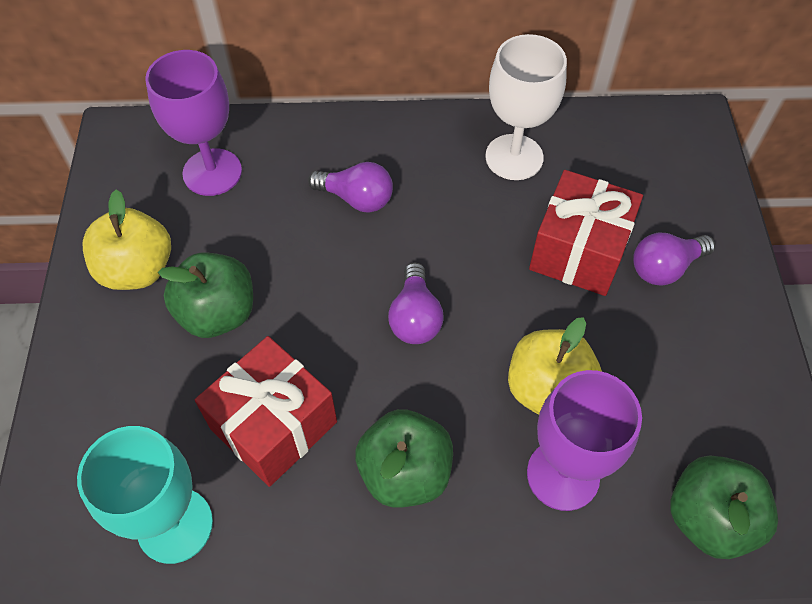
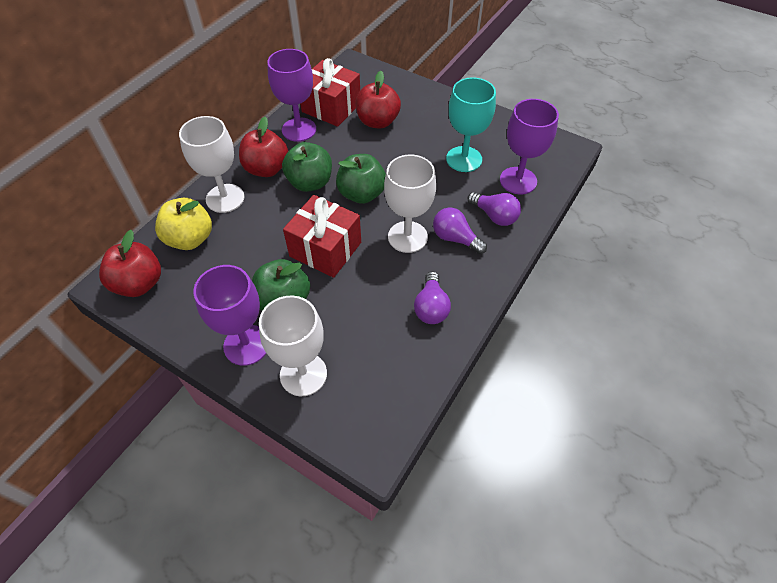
purple goblet: [145,50,242,196] [527,370,642,511] = 2 -> [193,265,266,366] [267,49,316,142] [500,99,559,194] = 3
red apple: none = 0 -> [99,230,161,297] [239,117,288,177] [356,71,401,129] = 3
white goblet: [485,34,567,180] = 1 -> [179,116,244,213] [259,295,327,396] [384,155,436,253] = 3
yellow apple: [83,190,171,290] [508,317,602,415] = 2 -> [155,198,212,250] = 1

